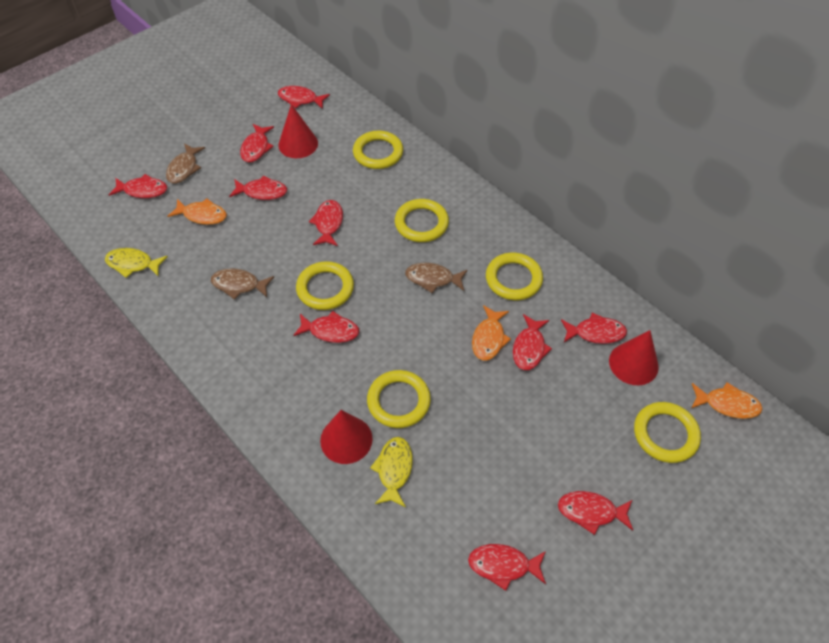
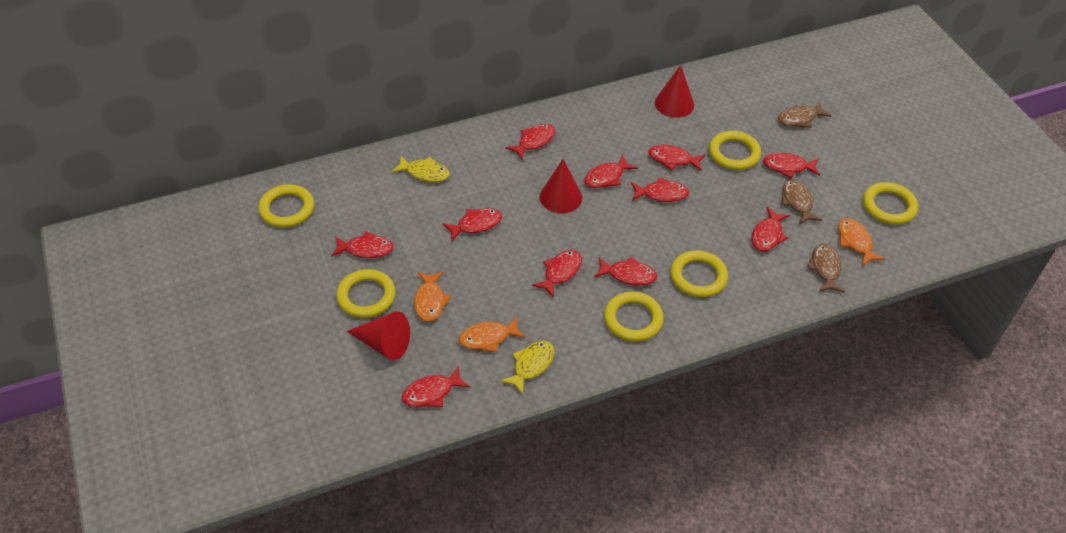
red fish: [109,174,167,198] [229,176,287,200] [240,124,274,162] [278,86,330,109] [293,311,359,343] [309,200,343,246] [468,544,546,591] [513,314,552,370] [558,491,633,535] [561,313,627,344] = 10 -> [331,231,394,258] [402,366,470,407] [442,208,502,241] [506,124,556,160] [532,250,582,298] [584,154,638,188] [594,257,657,286] [631,177,689,202] [648,145,706,171] [751,207,790,252] [763,153,820,178] = 11

